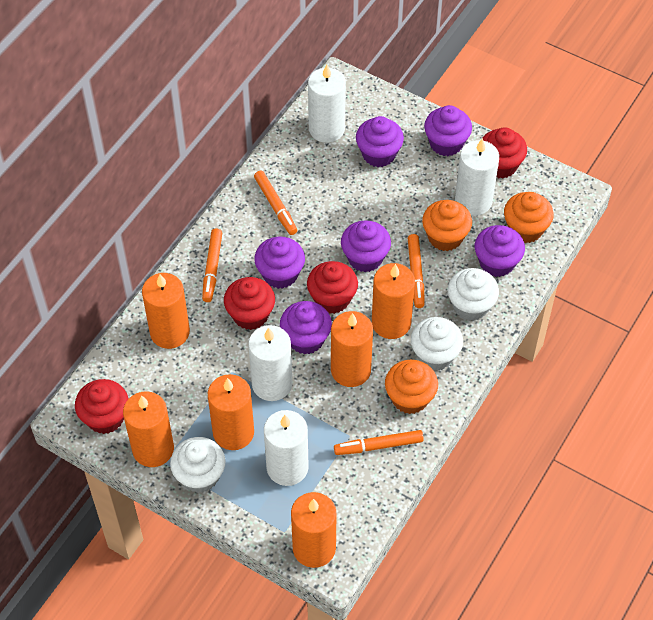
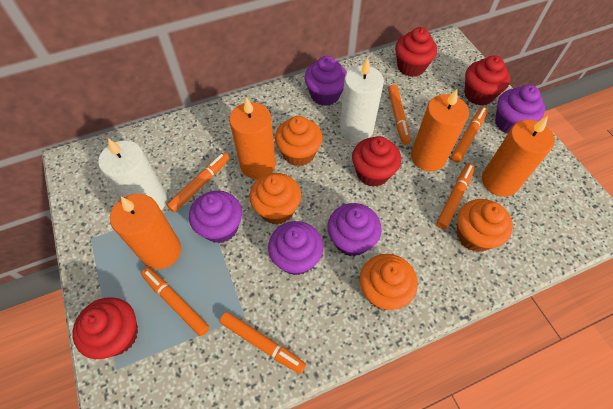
orange candle: [123,391,174,467] [142,273,190,349] [208,374,254,450] [291,492,336,568] [331,311,373,387] [372,263,415,339] = 6 -> [110,194,181,269] [229,97,276,179] [411,89,469,171] [482,116,555,197] = 4
orange cupcake: [385,360,438,414] [422,200,472,251] [504,192,554,243] = 3 -> [249,173,301,224] [275,116,323,166] [360,254,418,310] [457,199,513,252] = 4
orange marker: [202,229,222,302] [254,171,297,235] [334,430,424,455] [408,234,424,308] = 4 -> [141,268,209,336] [167,153,230,212] [220,312,306,374] [388,85,411,145] [436,163,475,229] [451,107,488,162] = 6
purple cupcake: [254,237,305,289] [280,301,332,354] [341,220,391,272] [356,116,404,167] [424,105,472,156] [475,225,525,277] = 6 -> [189,191,242,243] [268,221,323,275] [305,56,347,106] [327,203,382,256] [495,85,545,134] = 5
white candle: [248,325,293,401] [264,410,309,486] [308,64,346,143] [455,138,499,216] = 4 -> [98,138,167,210] [340,58,384,142] = 2
white cupcake: [170,437,226,493] [411,317,463,371] [448,268,499,321] = 3 -> none = 0

